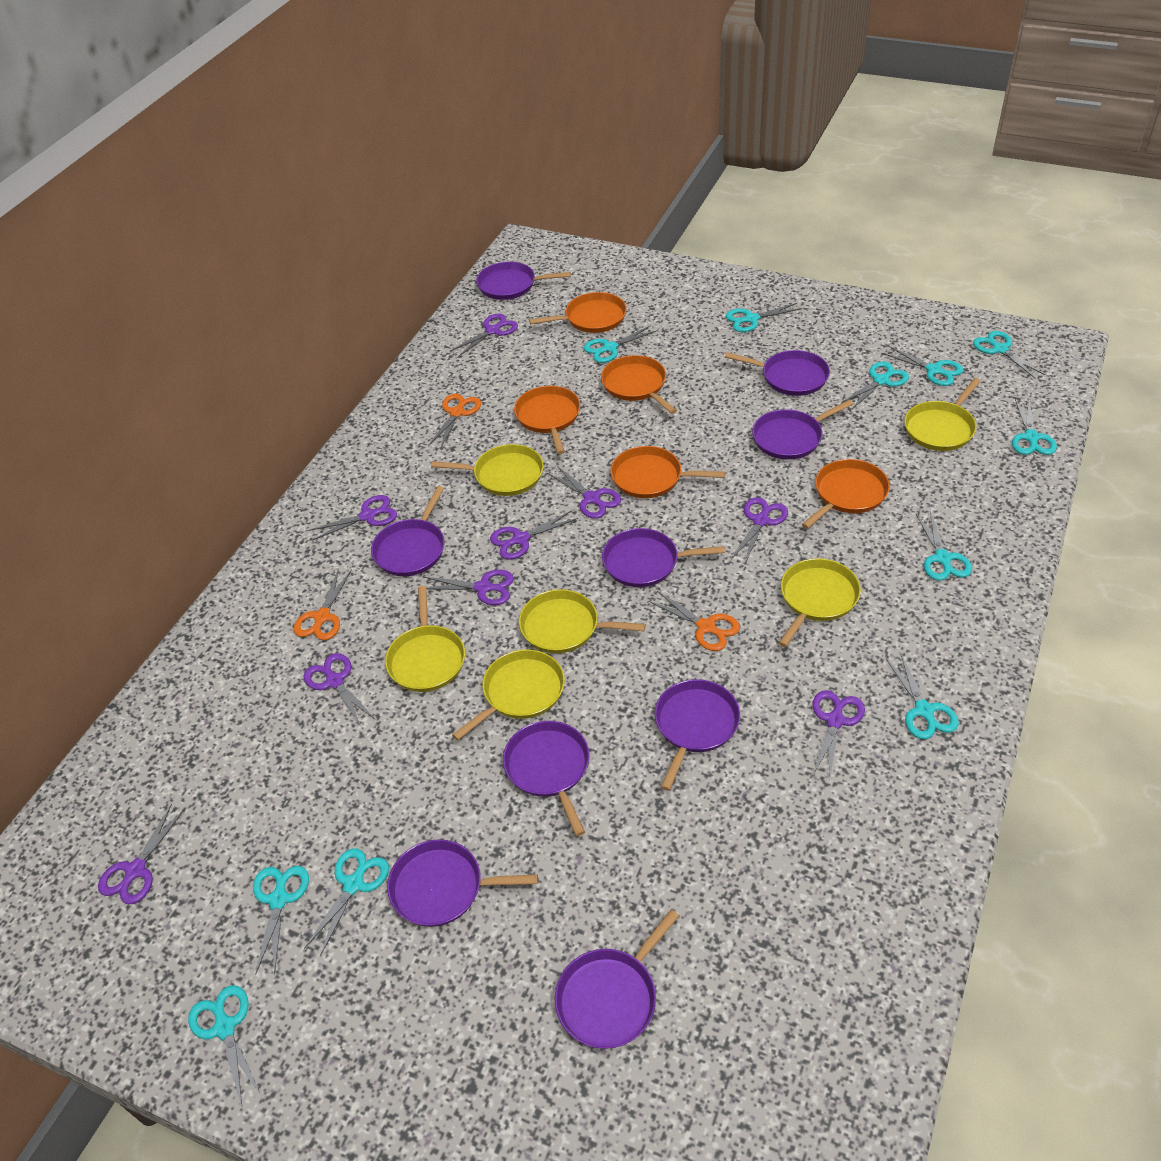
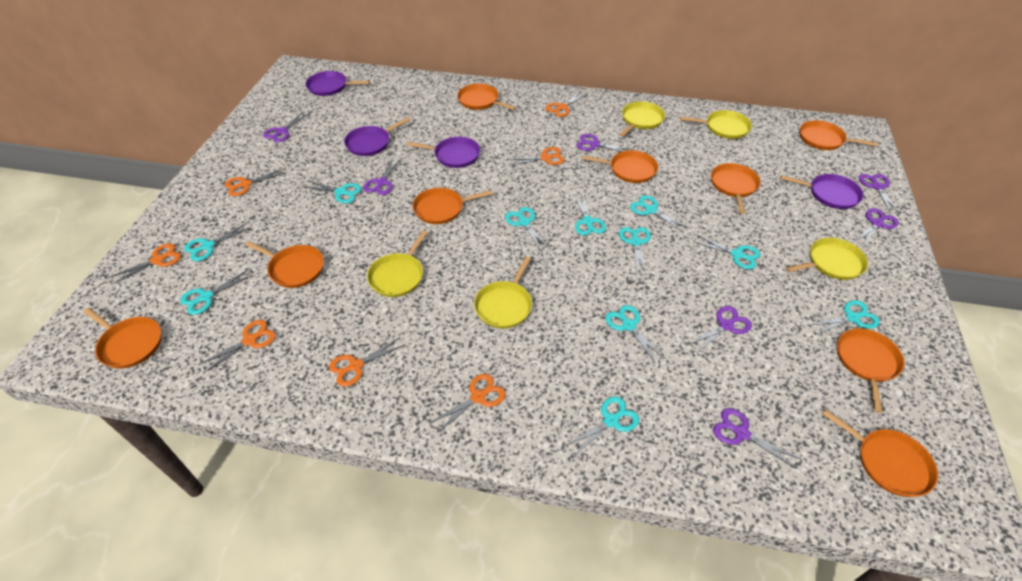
orange pan: [514,386,580,454] [529,292,627,333] [601,355,677,414] [610,446,725,498] [802,459,890,529] = 5 -> [83,308,162,369] [245,241,324,288] [412,188,493,224] [457,84,516,110] [582,150,658,183] [711,163,761,214] [800,120,878,150] [822,410,938,497] [837,328,904,413] = 9
orange scissors: [294,568,352,640] [428,394,481,449] [648,591,740,651] = 3 -> [108,243,181,284] [198,320,276,373] [225,168,285,196] [329,338,405,387] [430,374,506,433] [507,147,565,166] [545,91,586,117] = 7
purple pan: [371,486,445,576] [387,839,538,927] [476,262,571,300] [503,721,590,836] [555,910,679,1049] [602,528,725,587] [654,679,740,791] [725,350,830,396] [752,400,853,460] = 9 -> [305,71,370,96] [344,117,410,156] [407,137,480,168] [780,174,864,209] = 4
purple scissors: [98,804,185,904] [304,653,376,728] [308,495,397,541] [423,570,514,605] [450,314,518,357] [490,510,578,560] [547,466,621,519] [731,497,788,564] [812,690,865,780] = 9 -> [263,112,310,142] [363,158,401,195] [576,134,633,152] [688,306,752,353] [713,408,801,469] [853,208,898,247] [859,174,900,214] = 7
yellow pan: [385,586,465,692] [431,444,544,496] [452,649,565,740] [519,589,646,653] [779,558,861,647] [904,378,981,451] = 6 -> [367,230,428,297] [474,256,532,329] [619,101,665,137] [680,110,752,139] [786,238,868,280] = 5

